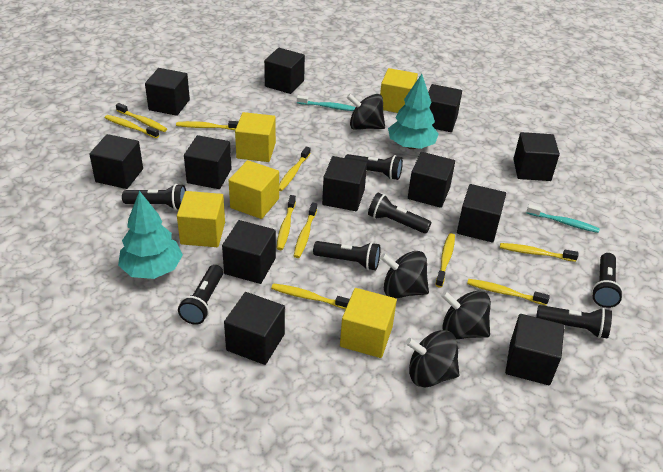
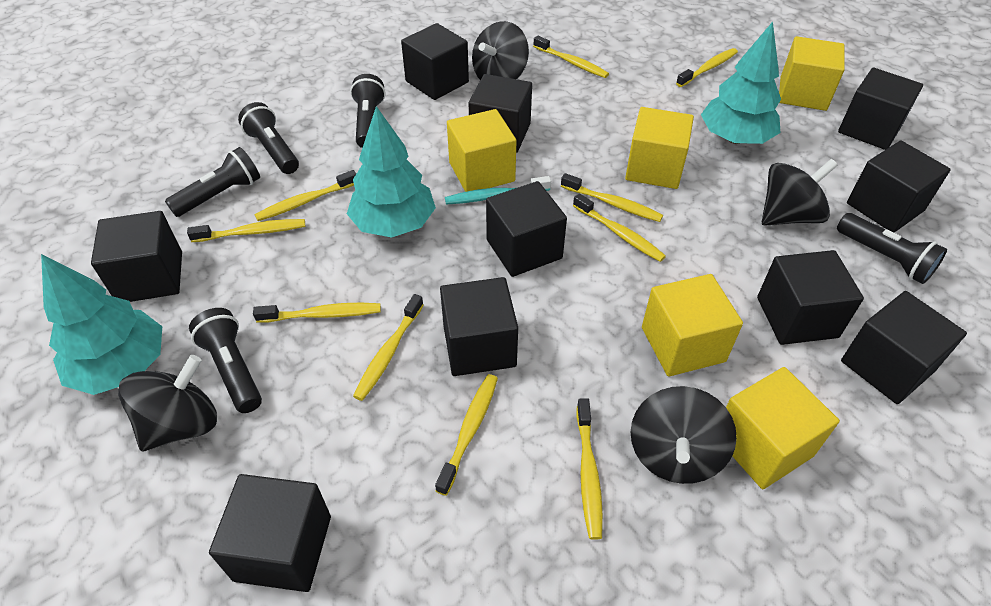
black cube: [89,134,143,189] [145,68,190,116] [184,135,232,189] [222,220,276,284] [224,292,285,365] [264,48,305,94] [322,156,367,211] [408,152,455,208] [428,84,462,132] [457,184,506,242] [505,314,564,385] [513,132,560,181] = 12 -> [91,211,182,302] [209,474,331,592] [401,23,469,100] [440,277,518,376] [468,74,532,153] [486,181,567,277] [757,250,864,345] [838,68,923,150] [841,291,967,404] [847,141,951,233] = 10
black flashlight: [122,184,186,210] [178,265,223,325] [313,241,381,270] [344,154,403,180] [368,193,431,234] [536,305,612,339] [592,253,623,308] = 7 -> [165,147,260,217] [189,308,262,413] [238,102,299,174] [350,74,385,148] [837,213,947,284] = 5
turquoise toothbrush: [297,95,356,111] [527,204,600,233] = 2 -> [445,176,551,205] = 1
turquoise tree: [118,191,183,279] [388,74,439,149] = 2 -> [41,254,162,395] [347,106,436,238] [701,22,781,144] = 3

